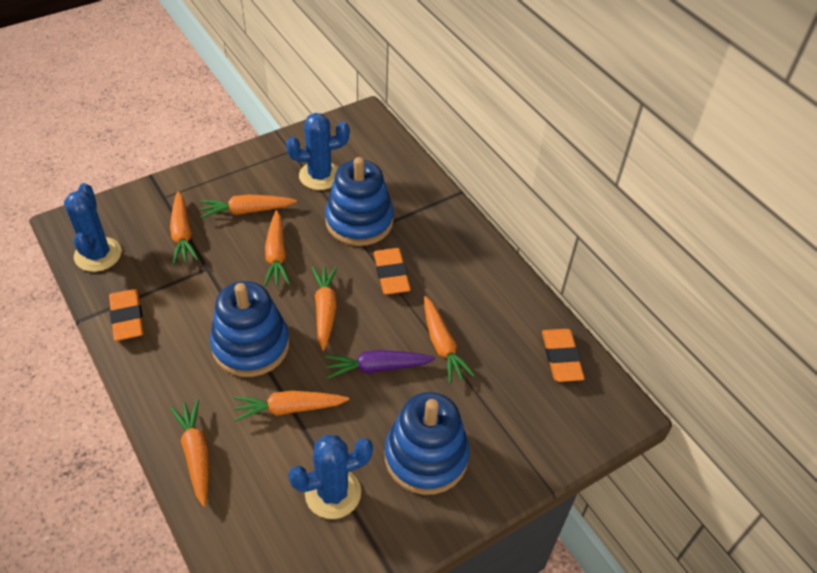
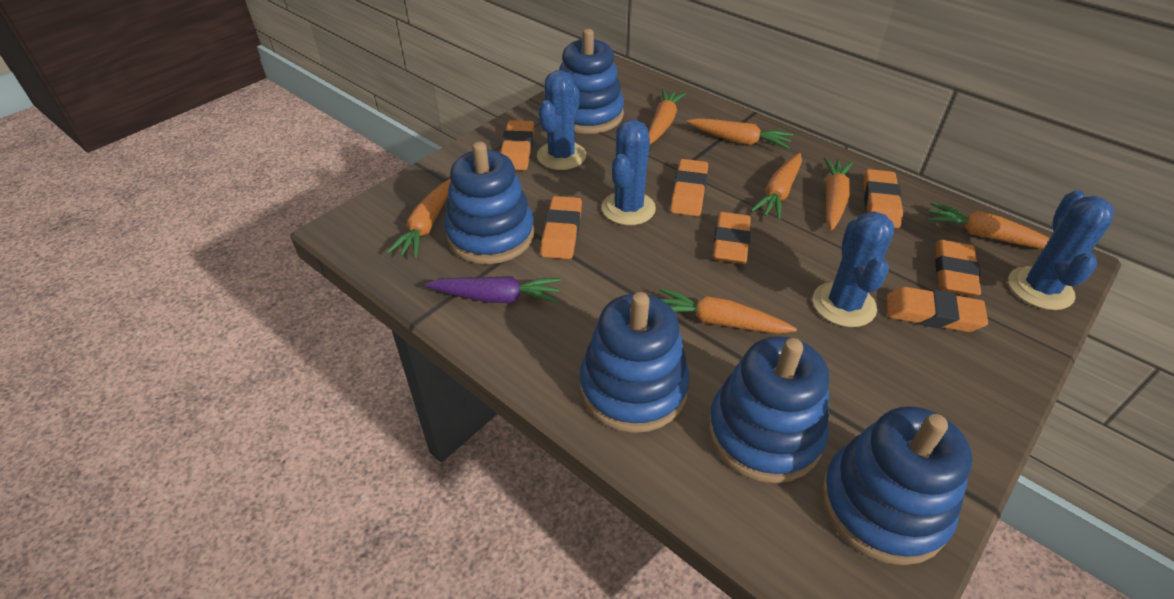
blue cactus: [64,183,121,272] [286,113,349,190] [288,435,373,519] = 3 -> [537,70,586,170] [602,120,656,225] [813,211,895,327] [1008,190,1114,310] = 4
blue stacking toy: [210,281,290,377] [325,157,394,246] [385,392,470,495] = 3 -> [445,142,535,264] [559,29,624,134] [580,292,690,433] [708,336,829,483] [821,406,972,565] = 5
orange eraser: [109,289,144,341] [374,248,411,294] [542,329,585,382] = 3 -> [500,120,534,170] [541,196,582,259] [670,159,708,216] [713,212,751,264] [863,169,903,228] [887,287,988,332] [935,240,981,297] = 7

